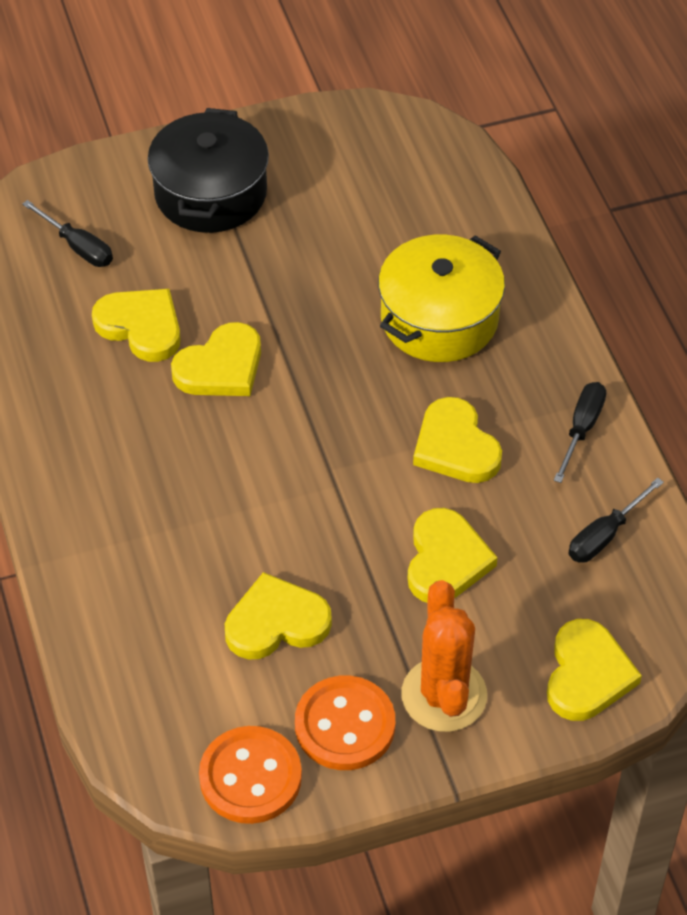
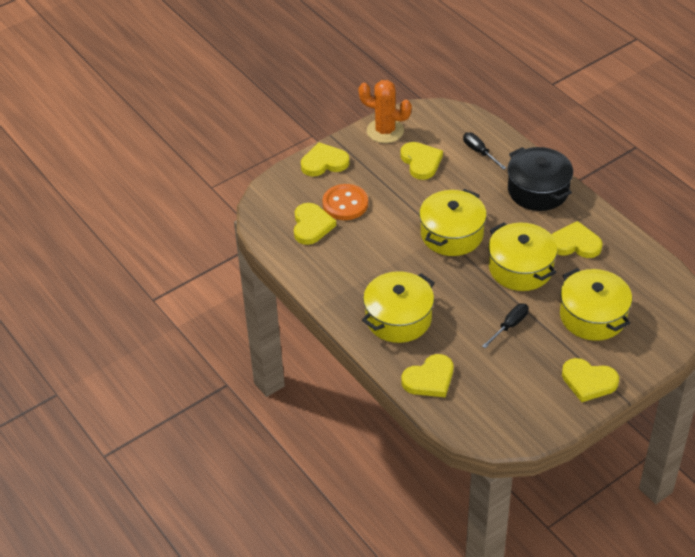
black screwdriver: [22,200,113,267] [554,382,606,483] [568,478,664,563] = 3 -> [463,132,506,170] [482,303,529,348] = 2
orange button: [199,726,302,824] [295,676,395,770] = 2 -> [322,184,368,220] = 1
yellow pot: [378,235,505,362] = 1 -> [362,271,435,343] [419,189,487,256] [488,222,557,291] [560,268,632,341] = 4

